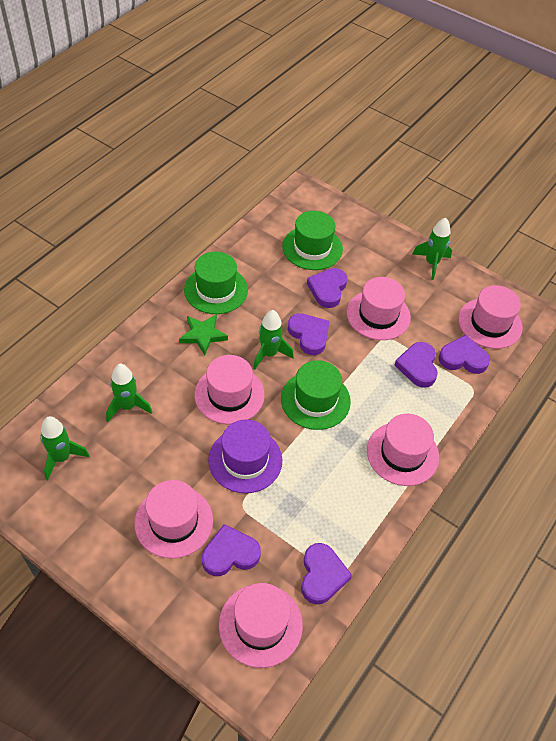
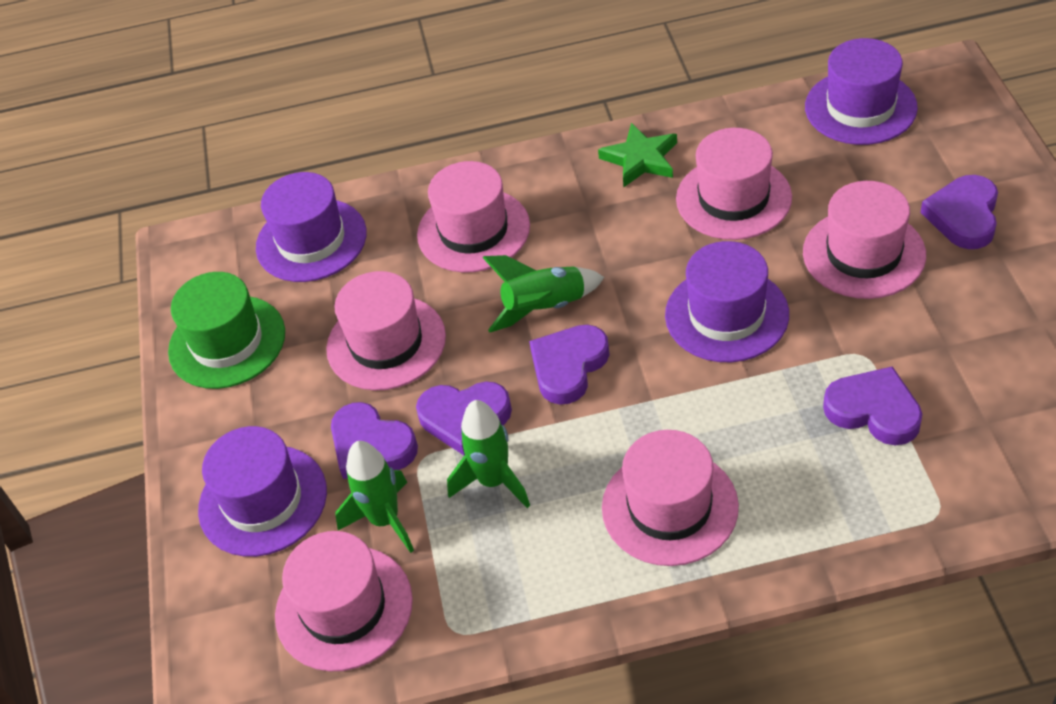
green hat: [184,251,248,314] [281,360,351,430] [282,211,343,270] = 3 -> [168,272,285,389] = 1
green rocket: [40,416,90,480] [106,364,152,422] [253,310,294,370] [412,218,452,280] = 4 -> [335,441,414,553] [447,400,530,508] [482,255,604,332] = 3
purple hat: [208,419,282,493] = 1 -> [198,426,327,557] [256,172,367,282] [665,241,789,362] [805,38,918,145] = 4
purple heart: [202,524,261,576] [288,313,330,355] [301,543,352,604] [307,268,347,308] [394,342,438,388] [438,335,490,374] = 6 -> [331,402,418,479] [416,381,512,455] [529,325,610,405] [823,366,922,445] [921,175,998,249] = 5

